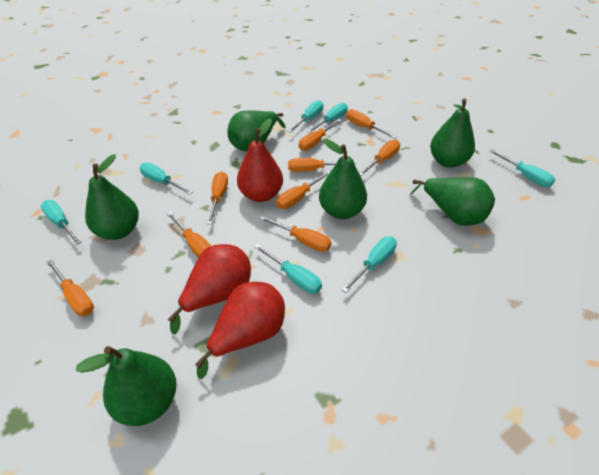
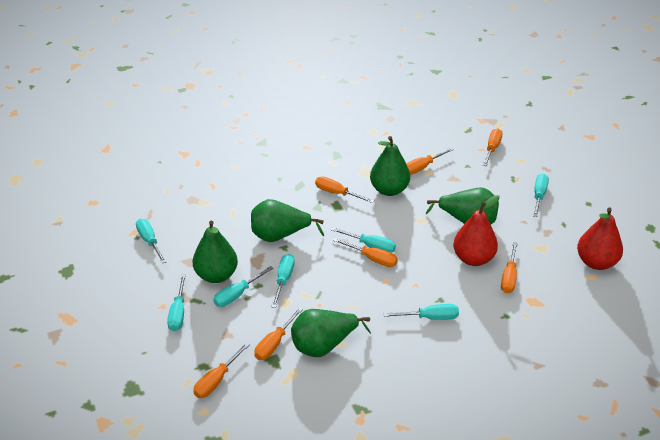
green pear: [75,346,177,426] [85,154,139,240] [227,111,286,151] [319,139,367,219] [410,177,495,226] [430,98,475,168] = 6 -> [193,221,238,283] [251,199,324,242] [291,309,371,357] [370,136,410,196] [426,187,499,224] = 5
orange screwdriver: [46,259,94,316] [167,212,211,258] [207,171,228,224] [260,216,331,252] [276,171,330,209] [288,158,357,172] [299,119,342,151] [346,109,396,139] [359,140,400,176] = 9 -> [193,343,250,398] [254,307,303,360] [315,177,374,203] [333,238,398,267] [406,148,454,175] [483,128,503,166] [501,242,518,293] = 7
red pear: [168,244,251,334] [195,282,285,379] [237,119,283,202] = 3 -> [453,195,500,266] [577,208,623,270] = 2

